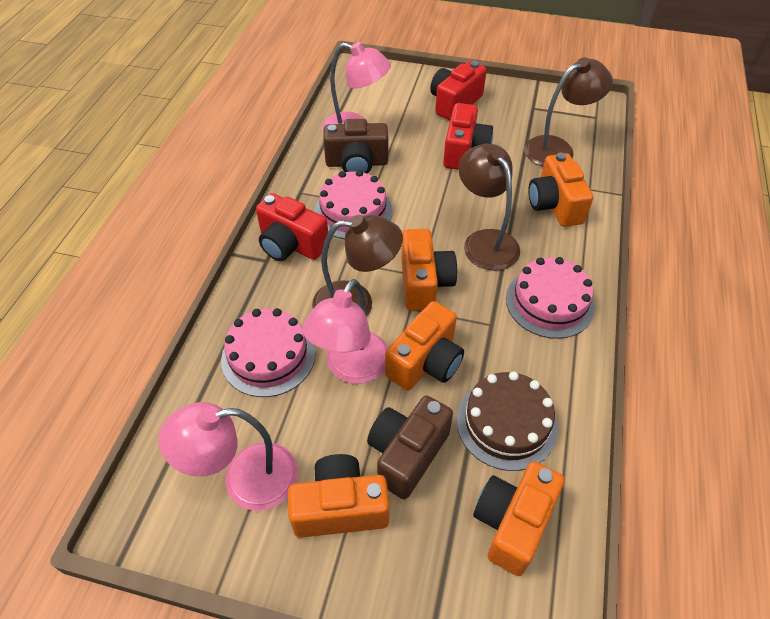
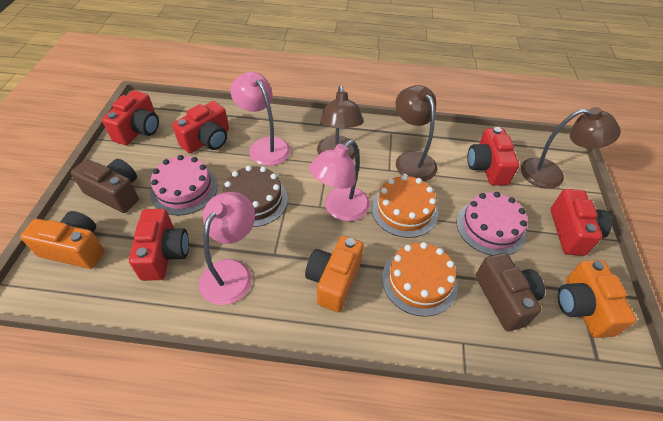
orange cake: none = 0 -> [371,175,438,238] [382,242,458,317] = 2
orange camera: [288,454,389,538] [385,301,464,390] [401,229,457,311] [473,461,565,576] [528,153,593,227] = 5 -> [20,211,105,269] [305,236,364,312] [558,260,636,338] = 3
pink cake: [221,308,315,397] [314,170,392,239] [506,257,595,339] = 3 -> [150,155,218,215] [457,192,528,256] = 2
red camera: [256,193,328,261] [430,61,487,120] [443,103,493,170] = 3 -> [102,90,159,145] [129,209,189,281] [172,101,229,153] [467,127,519,186] [551,189,612,256] = 5

